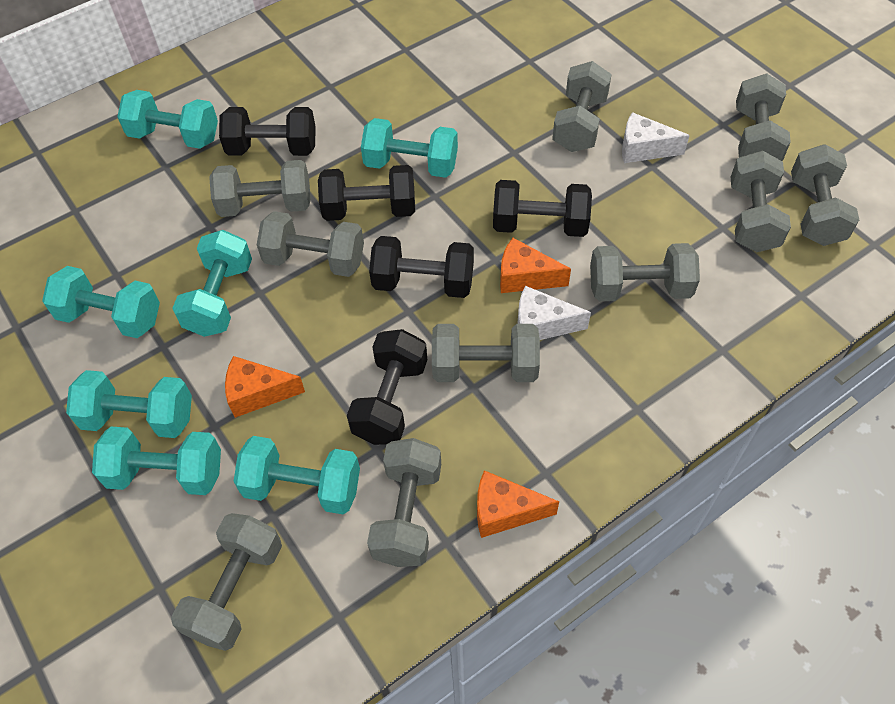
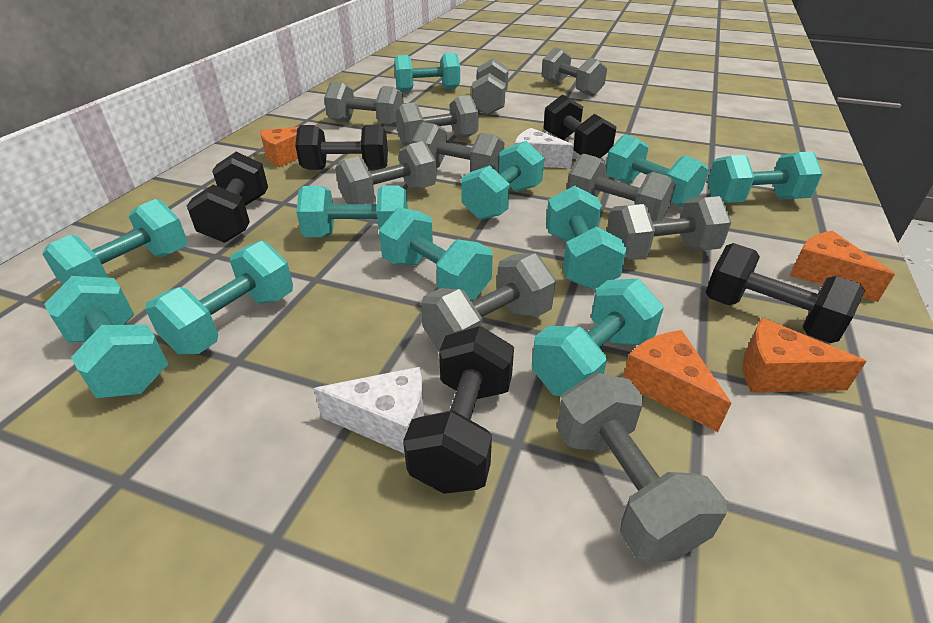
orange cheese: [225,356,305,418] [477,470,559,538] [500,238,571,293] = 3 -> [260,125,317,167] [623,330,731,432] [743,318,867,393] [789,231,895,302] = 4
turquoise dumbbell: [42,266,160,338] [66,370,192,438] [92,427,221,495] [117,90,218,149] [172,230,252,337] [234,436,360,514] [361,118,458,178] = 7 -> [42,199,187,284] [44,276,168,398] [145,241,293,355] [296,185,408,237] [379,207,493,301] [394,53,460,92] [461,141,544,220] [532,278,664,397] [546,185,627,290] [606,134,709,207] [707,151,822,203] = 11

